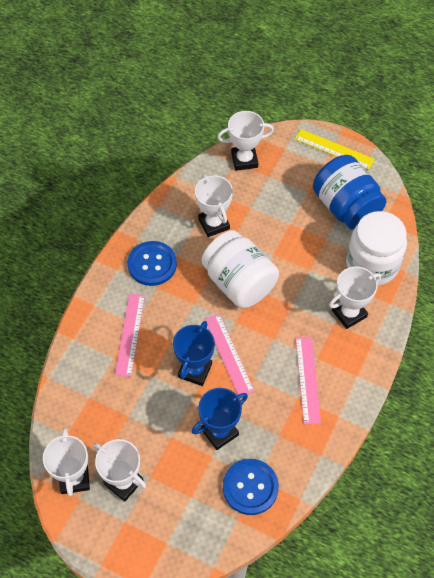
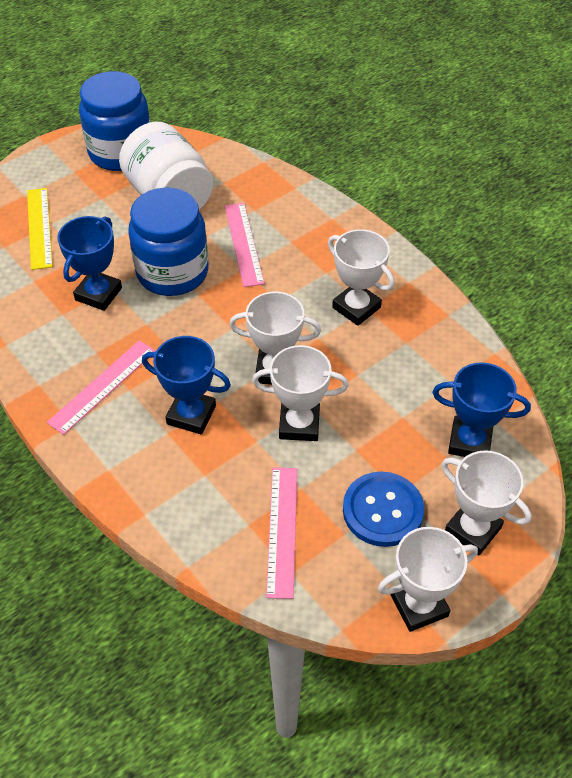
blue button: [127,241,177,286] [223,459,279,515] = 2 -> [343,472,424,547] = 1
blue jar: [313,155,386,230] = 1 -> [79,71,150,171] [128,188,209,296] = 2
blue trophy: [173,321,215,386] [192,388,248,450] = 2 -> [58,216,122,311] [142,336,231,435] [432,362,531,457] = 3
white jar: [201,230,279,308] [346,211,407,286] = 2 -> [119,122,213,210] = 1

